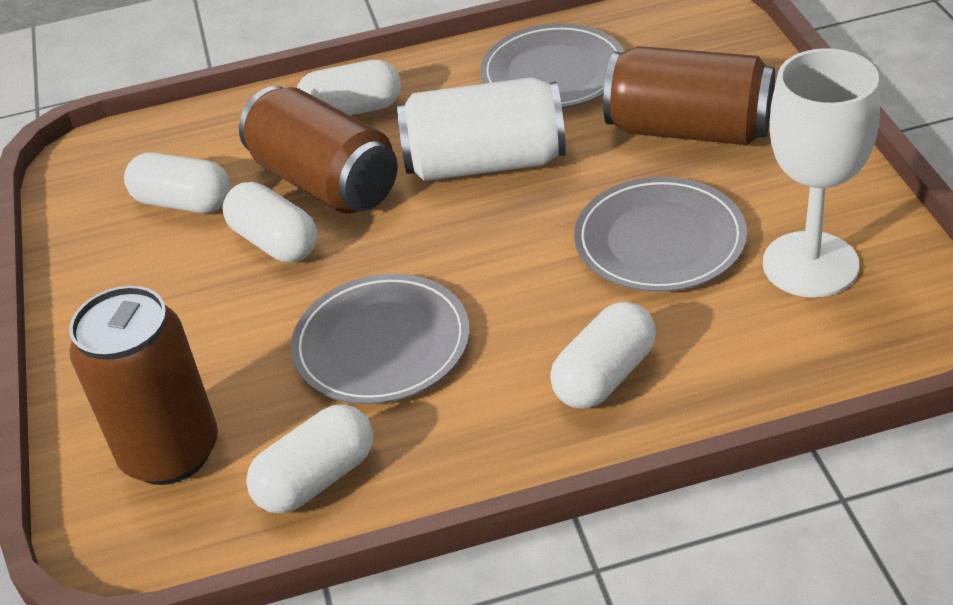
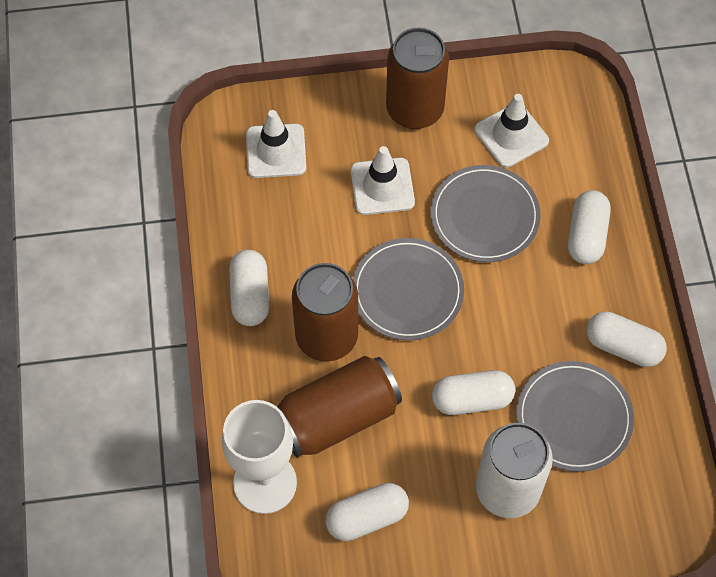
white traffic cone: none = 0 -> [246,110,306,178] [351,146,415,215] [474,94,549,168] = 3

